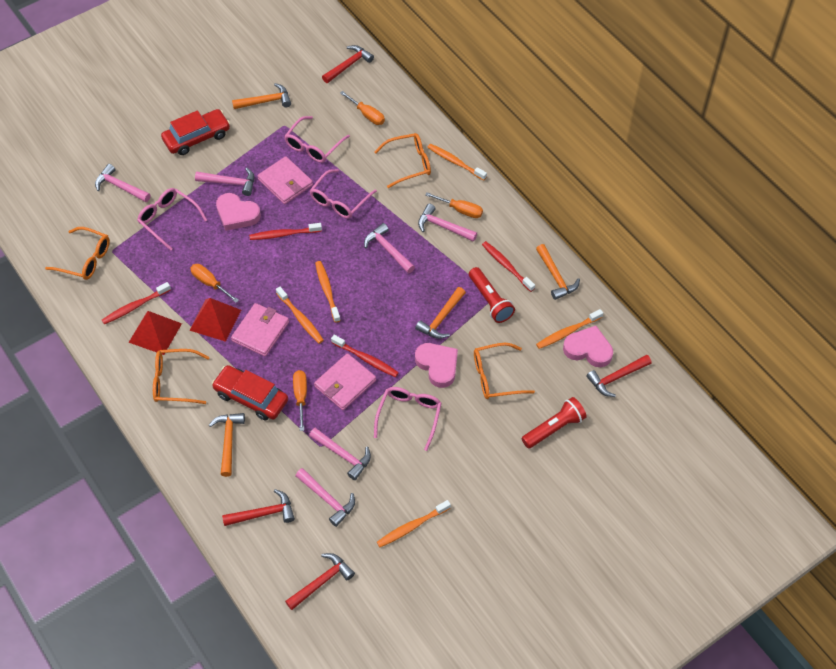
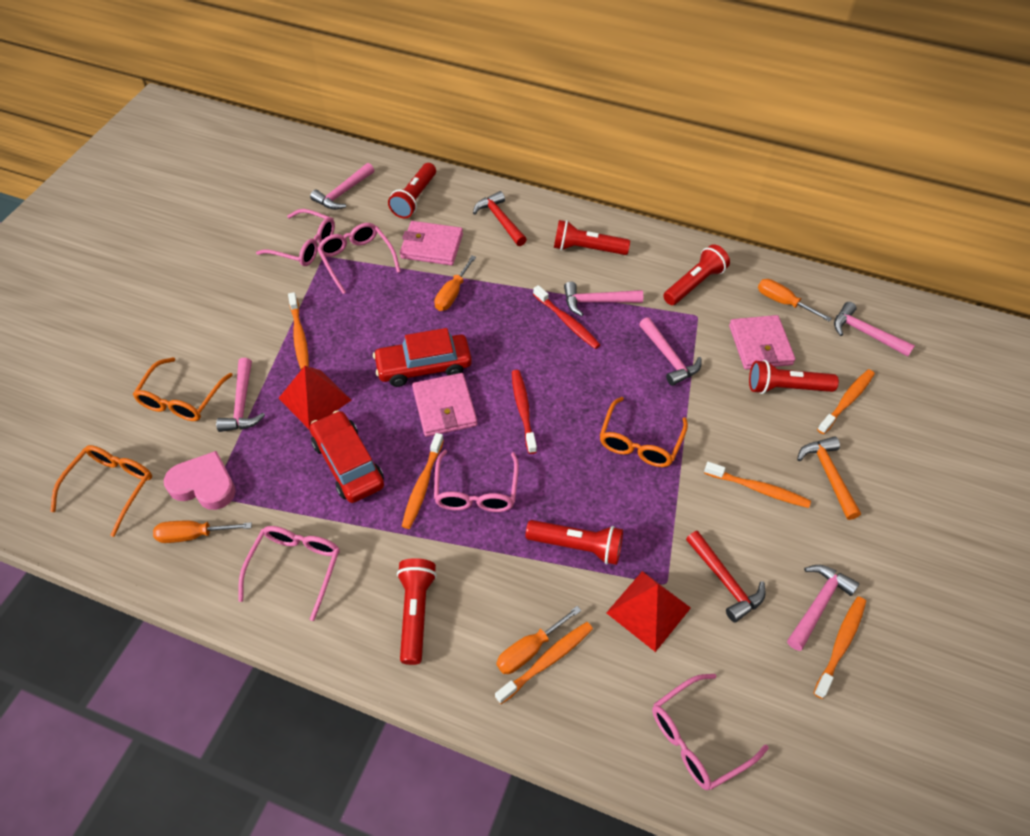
orange glasses: [45,227,110,280] [153,349,210,404] [374,133,431,188] [474,343,535,399] = 4 -> [50,445,152,537] [133,357,233,421] [600,397,688,467] = 3
orange hammer: [209,413,245,477] [232,83,291,109] [415,287,466,339] [536,244,580,300] = 4 -> [797,436,861,520] = 1
orange toothbrush: [276,287,324,344] [315,261,341,323] [377,500,451,547] [427,144,487,181] [536,309,603,349] = 5 -> [288,292,309,370] [402,433,444,529] [495,622,593,704] [704,462,811,508] [814,596,866,699] [817,369,875,434] = 6
pink glasses: [137,188,207,251] [284,116,350,163] [310,169,377,219] [374,387,442,451] = 4 -> [238,526,340,621] [256,209,335,266] [317,223,401,294] [434,450,519,512] [652,674,769,790] = 5
pink heart: [216,193,261,231] [415,343,458,388] [563,326,613,367] = 3 -> [164,451,236,510] = 1
red flashlight: [469,267,515,323] [521,397,587,449] = 2 -> [388,163,436,218] [397,558,437,665] [526,520,623,565] [554,220,630,255] [663,244,730,305] [749,360,839,394] = 6
red hammer: [222,489,295,526] [285,553,355,610] [322,45,374,83] [586,355,652,397] = 4 -> [473,191,527,246] [686,531,765,623] = 2
red toothbrush: [102,282,171,324] [249,223,322,240] [331,335,399,377] [482,241,535,292] = 4 -> [512,370,537,454] [533,285,600,349] = 2

